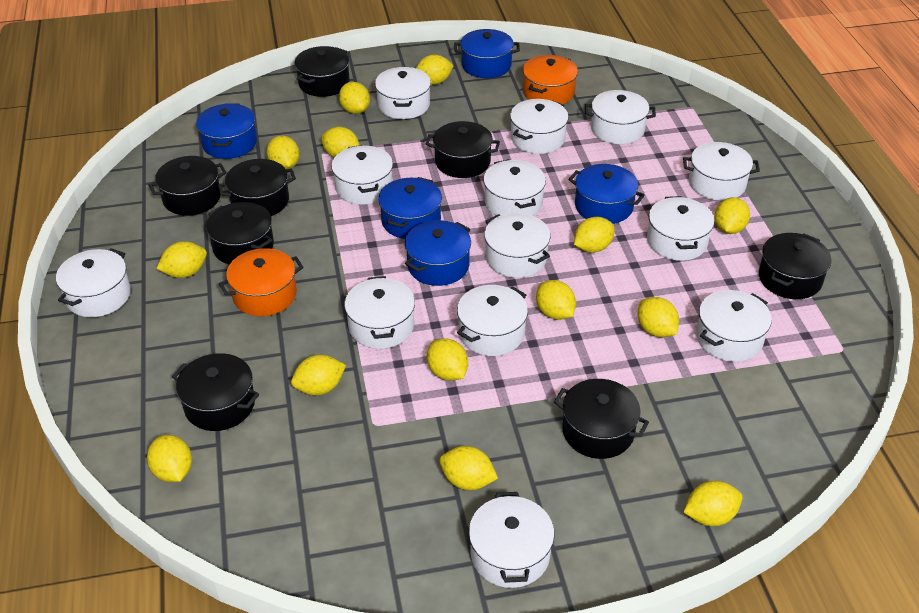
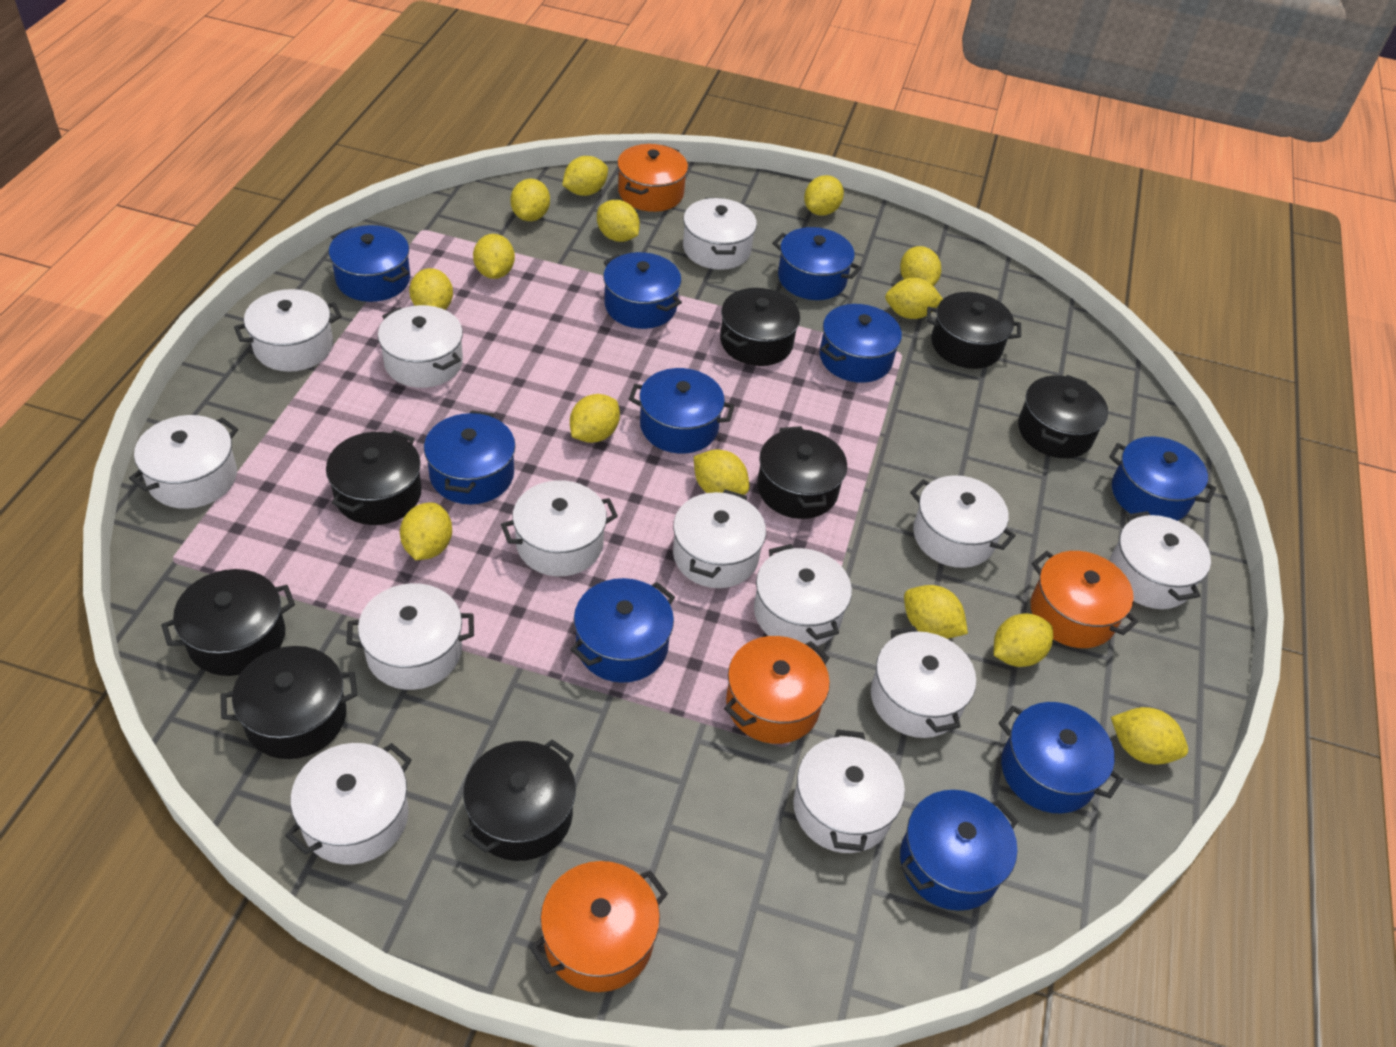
blue pot: [196,104,257,159] [378,177,442,239] [405,220,471,286] [454,29,520,78] [568,164,645,224] = 5 -> [329,225,410,302] [424,410,515,504] [570,578,675,683] [603,252,682,329] [629,368,735,454] [772,227,861,300] [820,304,902,383] [900,790,1018,911] [999,702,1123,813] [1109,436,1216,521] = 10
orange pot: [219,248,304,316] [523,55,578,104] = 2 -> [530,861,668,992] [617,144,688,212] [724,636,830,744] [1031,551,1138,648] = 4

